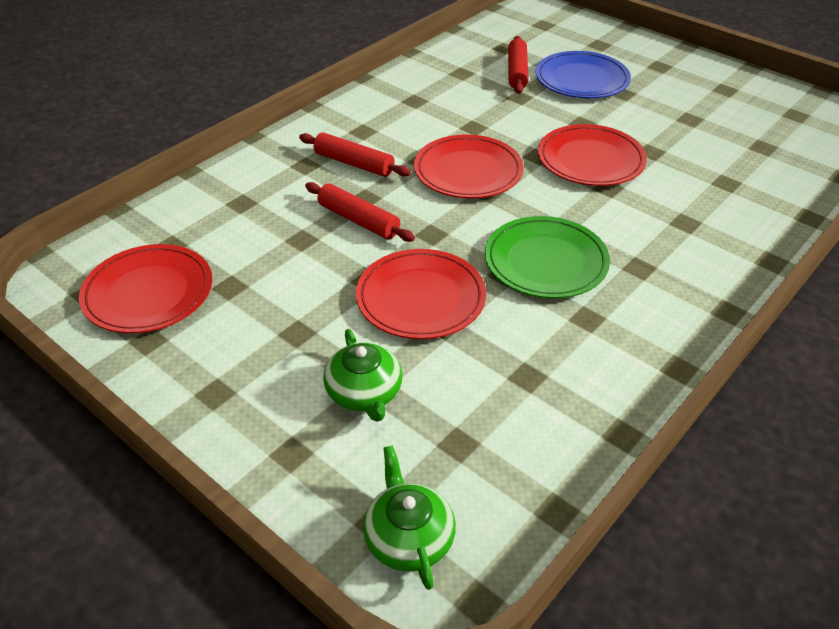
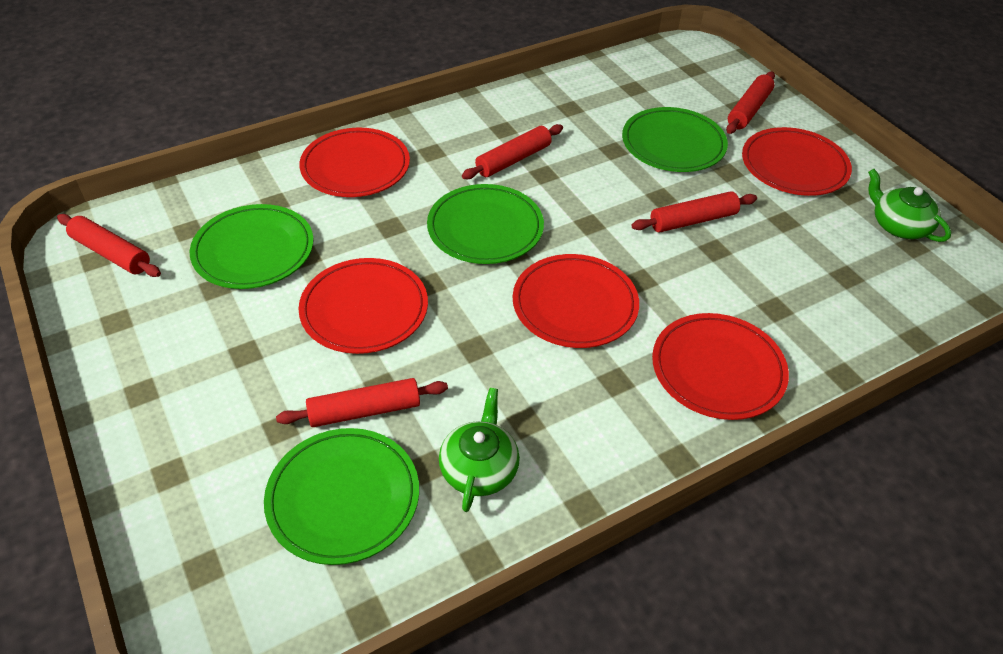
blue plate: [536,51,631,99] = 1 -> none = 0
green plate: [485,216,610,298] = 1 -> [190,204,314,289] [264,428,419,565] [427,184,544,264] [622,107,728,172] = 4
red plate: [79,244,212,333] [356,249,486,339] [414,134,524,198] [538,124,647,186] = 4 -> [298,258,428,354] [300,128,410,197] [513,254,639,348] [652,313,789,420] [742,127,852,196] = 5
red rolling pin: [299,132,411,177] [305,182,415,242] [508,36,529,94] = 3 -> [57,214,161,277] [276,378,448,427] [462,124,563,179] [631,191,757,233] [726,72,775,134] = 5

